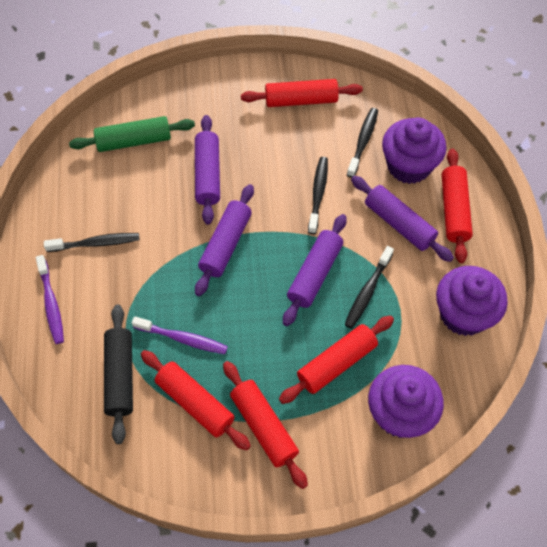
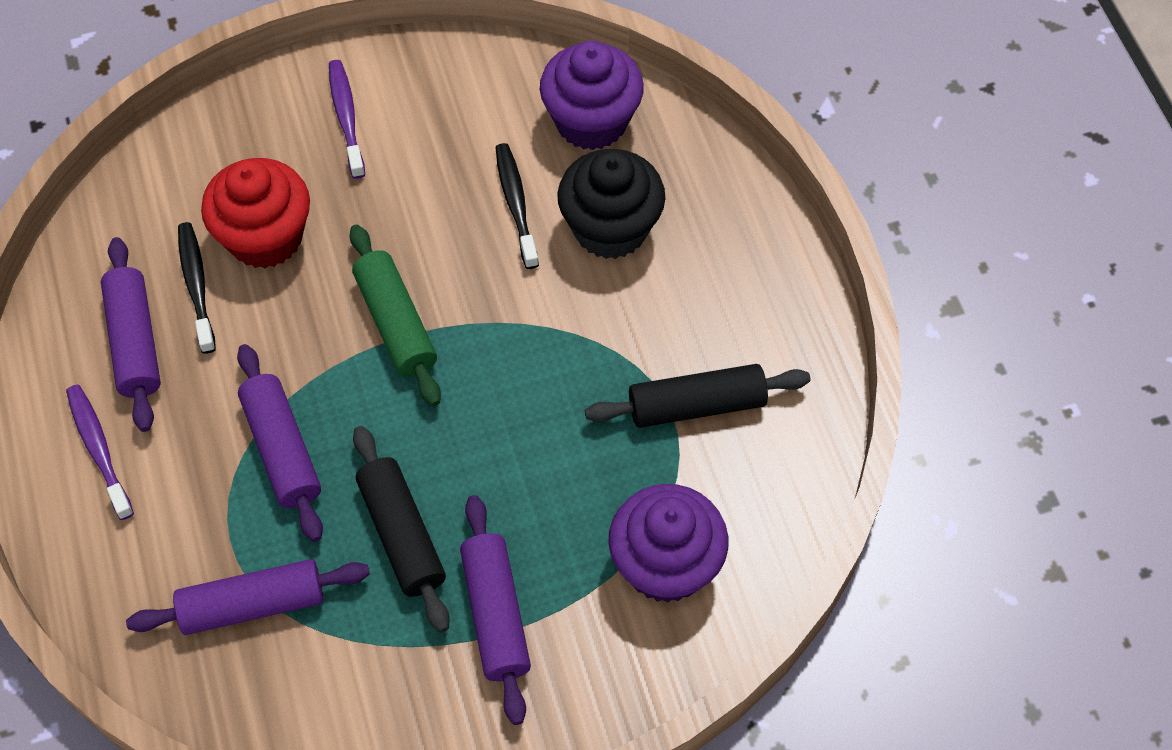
black cupcake: none = 0 -> [557,149,665,259] = 1
black rolling pin: [104,305,133,444] = 1 -> [353,426,450,632] [585,364,811,428] = 2
black toothbrush: [44,233,139,252] [308,157,328,234] [344,246,394,329] [347,108,378,178] = 4 -> [178,222,216,354] [495,143,539,269] = 2
purple cupcake: [368,365,444,438] [382,118,447,184] [436,266,508,336] = 3 -> [540,41,644,150] [608,484,728,603] = 2
red cupcake: none = 0 -> [201,158,310,268] = 1
red rolling pin: [141,350,251,450] [223,361,308,489] [241,79,363,107] [279,316,394,404] [442,148,473,263] = 5 -> none = 0

